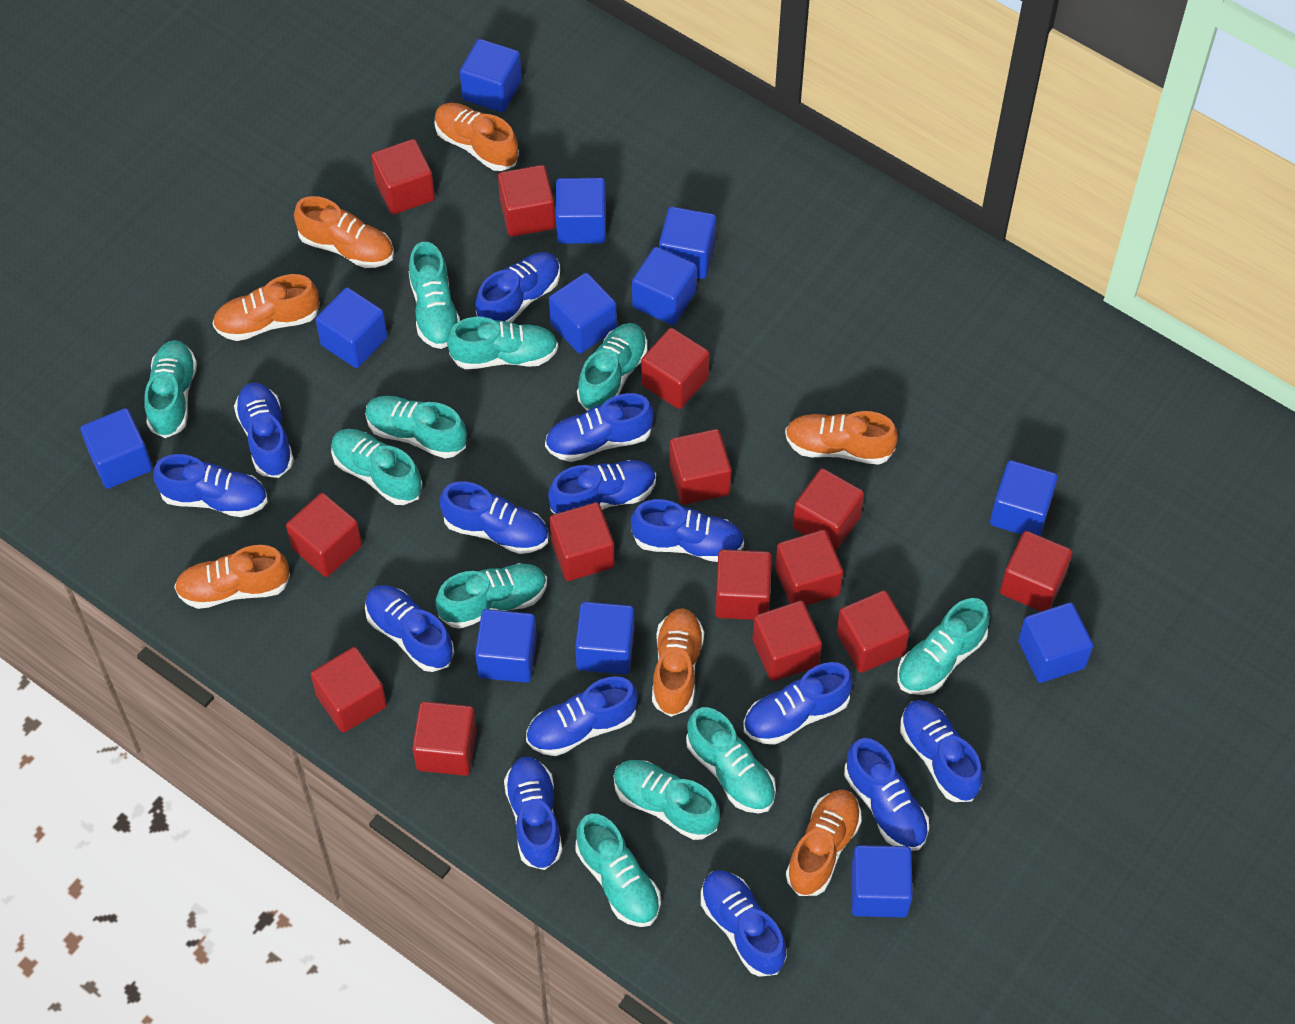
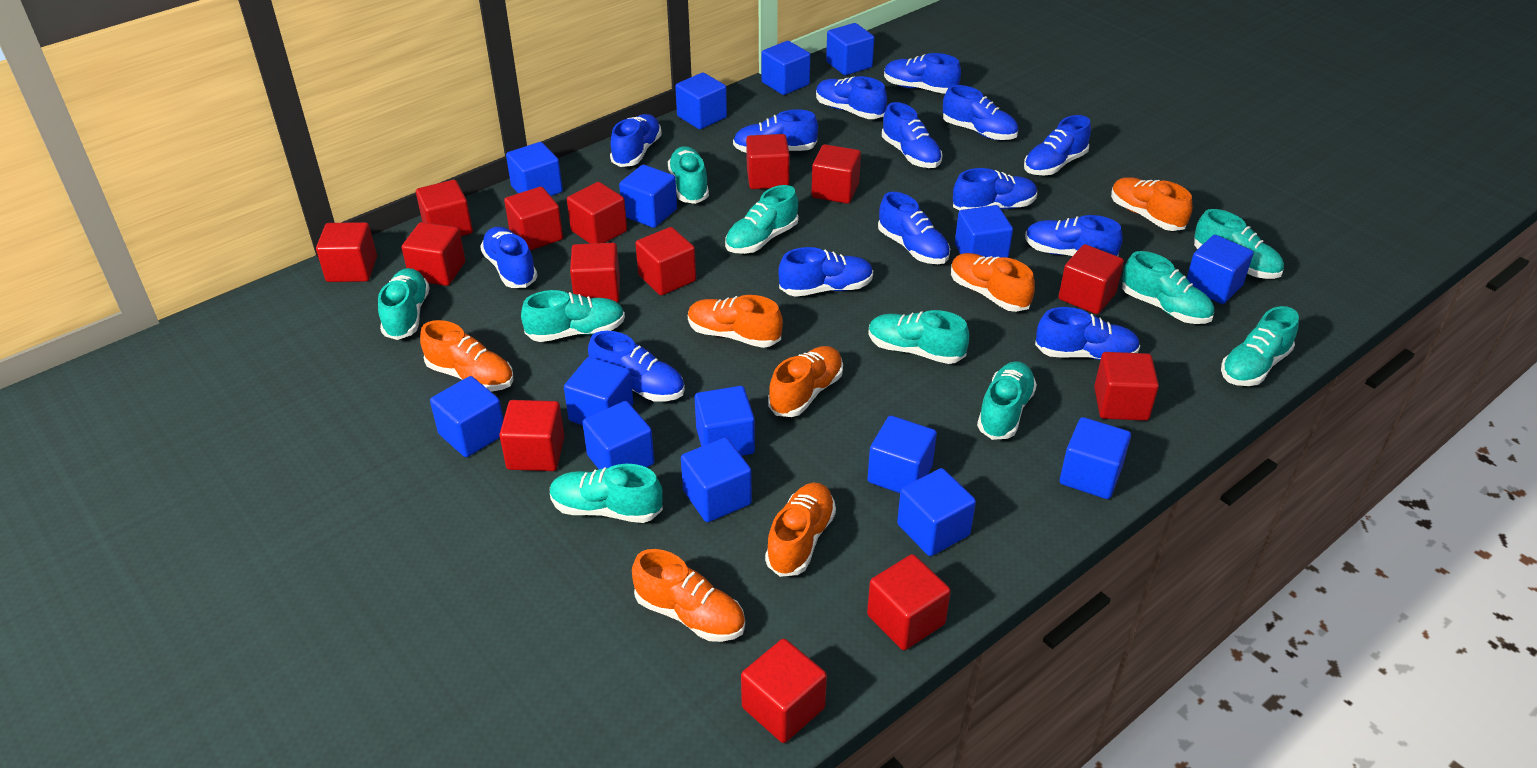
blue cube: [80,408,153,489] [316,287,387,368] [460,39,522,112] [475,609,537,683] [549,273,617,353] [556,178,606,244] [575,602,634,675] [632,247,697,325] [659,207,716,279] [851,845,913,918] [990,460,1058,536] [1018,602,1093,683] = 12 -> [430,376,504,457] [506,142,563,196] [564,357,634,425] [582,401,654,469] [619,165,677,228] [675,73,727,129] [681,438,752,522] [695,386,755,456] [761,41,810,95] [826,23,874,75] [868,416,937,493] [897,468,976,556] [955,205,1013,258] [1060,417,1131,499] [1187,235,1254,304] = 15
turquoise shoe: [144,340,197,438] [331,429,423,505] [365,396,467,458] [409,242,460,349] [435,563,547,629] [447,317,558,369] [575,814,661,927] [577,323,647,411] [614,760,720,840] [686,707,776,813] [897,598,990,695] = 11 -> [378,268,430,340] [521,290,625,342] [550,464,663,523] [668,146,709,204] [725,185,798,254] [868,310,969,364] [977,361,1037,440] [1122,251,1214,324] [1194,209,1284,279] [1221,306,1299,386] = 10

